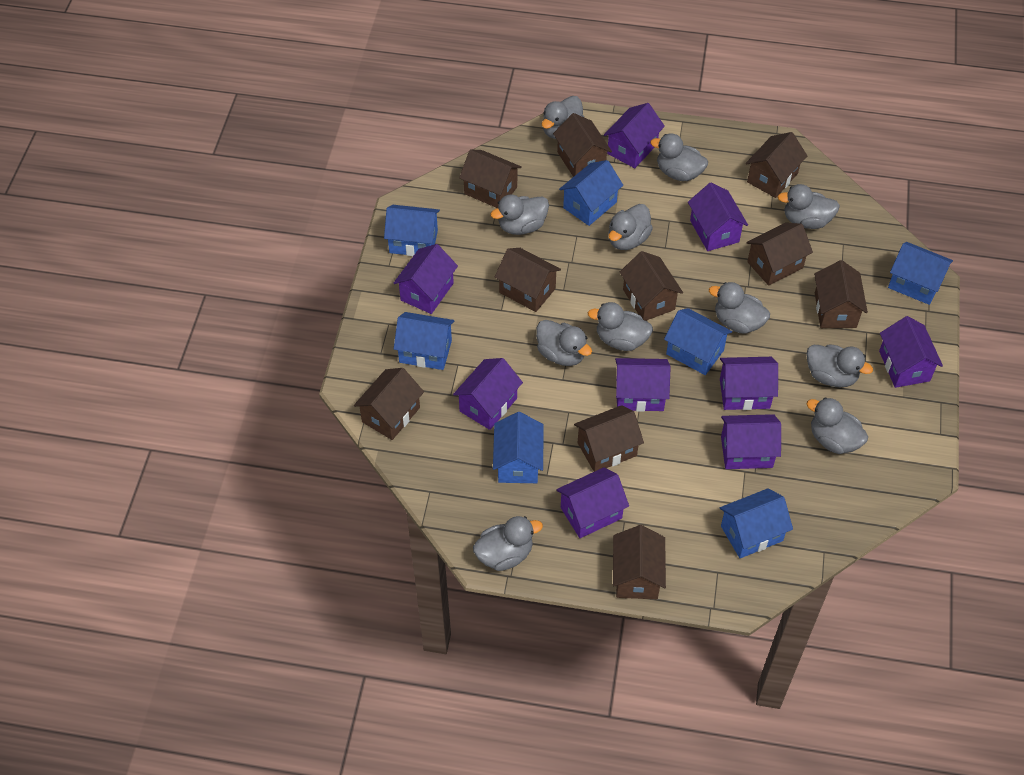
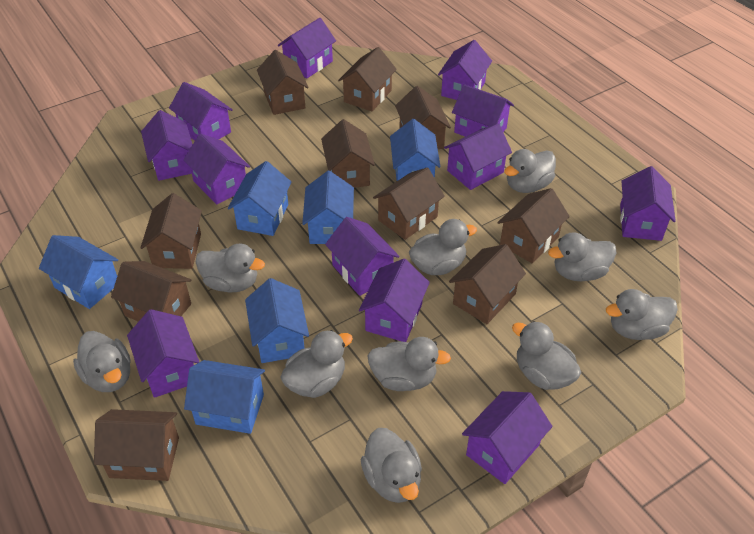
blue house: [384,205,440,256] [394,312,454,370] [493,412,544,483] [559,160,623,226] [664,308,732,375] [720,488,793,558] [888,242,953,305] = 7 -> [39,235,118,309] [184,360,265,434] [228,161,292,236] [245,278,309,363] [302,171,354,244] [390,119,440,181] = 6
grey duck: [473,516,543,571] [491,195,549,235] [536,320,592,366] [542,96,584,139] [588,302,653,351] [608,204,653,250] [650,133,708,181] [709,282,770,334] [778,184,840,229] [806,344,873,387] [807,397,868,454] = 11 -> [73,331,131,392] [196,244,265,292] [281,330,353,398] [361,428,422,503] [368,337,451,391] [409,219,477,275] [504,149,556,193] [512,321,581,390] [548,232,617,281] [606,289,678,340] = 10
purple house: [394,244,458,314] [453,358,523,430] [556,467,629,538] [604,103,665,168] [615,358,671,412] [688,183,748,251] [720,357,778,410] [721,414,781,469] [879,316,943,388] = 9 -> [127,309,199,398] [141,110,193,181] [169,82,233,141] [183,134,250,204] [278,18,336,78] [325,217,400,296] [359,259,430,342] [438,40,492,100] [444,124,512,190] [452,84,514,137] [462,391,553,484] [620,166,676,241] = 12

